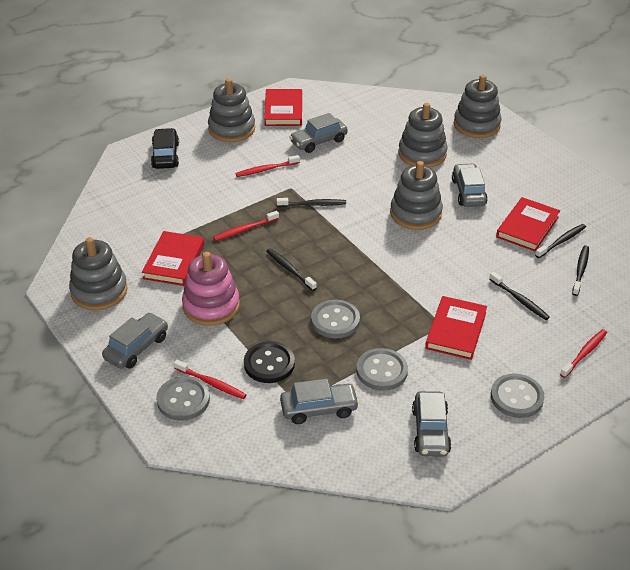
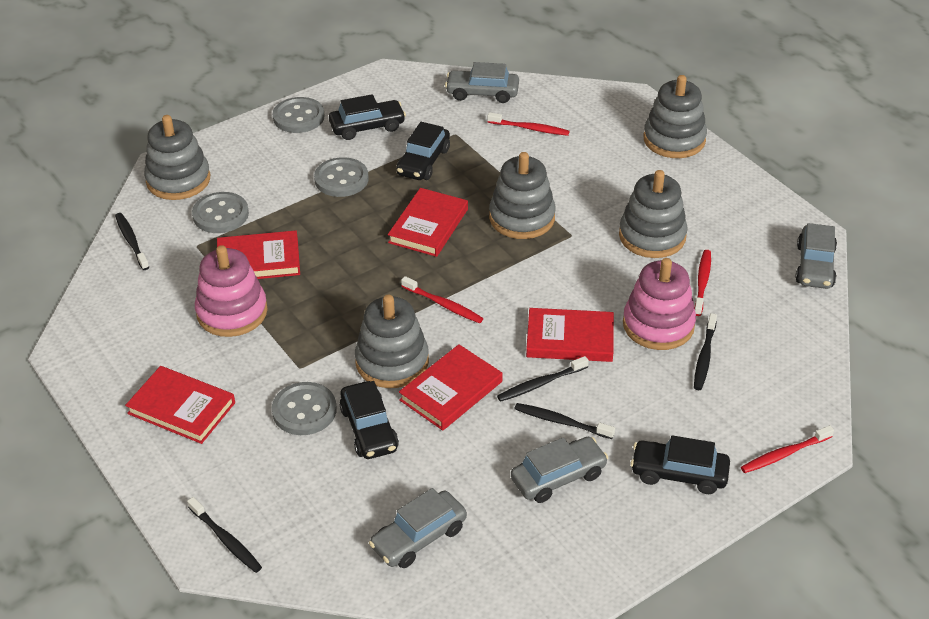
black button: [244,341,295,383] = 1 -> none = 0
black car: [151,128,179,169] = 1 -> [329,94,406,140] [340,381,399,459] [396,122,450,180] [630,435,730,494] = 4
grey car: [102,312,168,369] [280,379,359,424] [290,113,348,153] [412,391,451,457] [452,163,488,207] = 5 -> [369,488,467,568] [445,62,519,103] [511,437,608,503] [795,223,837,289] = 4
pink stacking toy: [182,252,240,326] = 1 -> [195,245,268,337] [623,258,696,350] = 2
red book: [142,231,205,286] [264,89,302,126] [425,296,487,360] [496,197,560,252] = 4 -> [125,366,235,444] [217,230,300,279] [388,188,468,257] [399,344,503,431] [526,308,614,362] = 5

